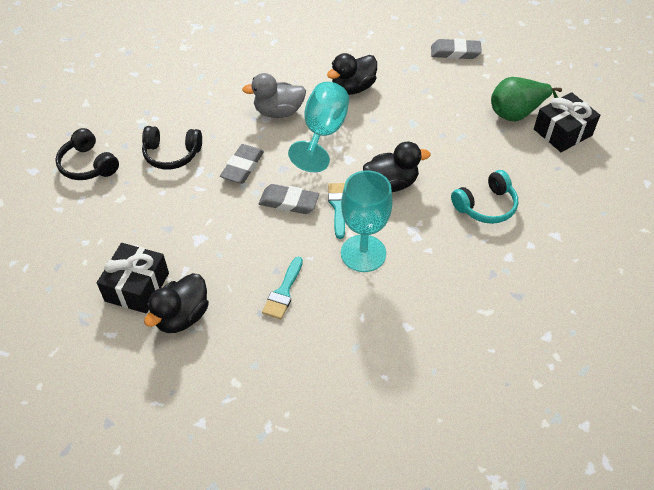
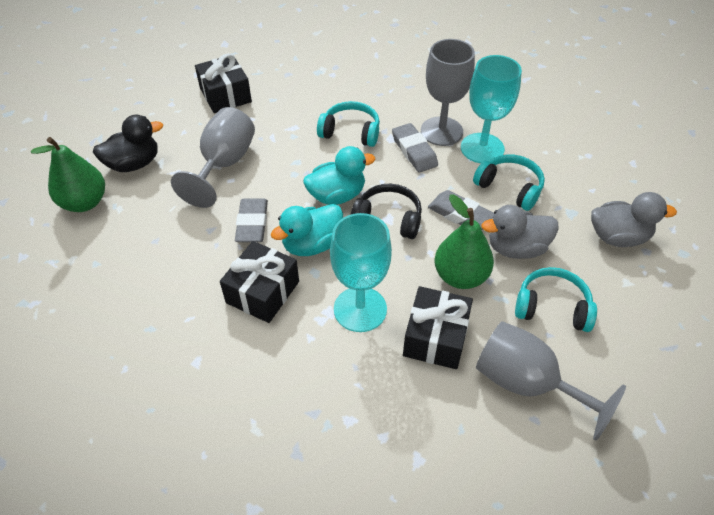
black duck: [144,273,209,333] [327,53,377,95] [363,142,431,192] = 3 -> [93,115,163,172] = 1
black gift: [97,243,169,313] [534,92,600,152] = 2 -> [195,53,252,113] [220,241,299,323] [403,286,473,369] = 3
black headphones: [55,128,119,180] [142,126,202,170] = 2 -> [351,184,422,239] = 1
green pear: [491,77,562,122] = 1 -> [31,137,105,212] [435,195,494,289] = 2
grey duck: [242,73,306,118] = 1 -> [482,205,559,259] [591,192,677,247] = 2
grey goblet: none = 0 -> [171,107,255,208] [421,39,475,146] [476,321,626,441] = 3
turquoise brush: [262,257,303,320] [328,183,345,239] = 2 -> none = 0
turquoise duck: none = 0 -> [271,204,343,256] [303,146,375,205] = 2
turquoise headphones: [451,170,518,224] = 1 -> [317,101,380,147] [473,155,545,211] [515,267,597,332] = 3

